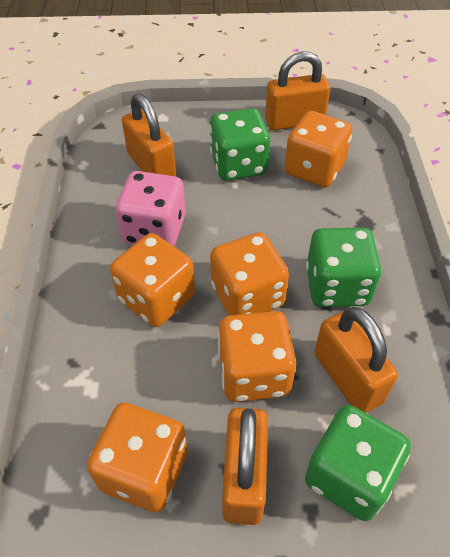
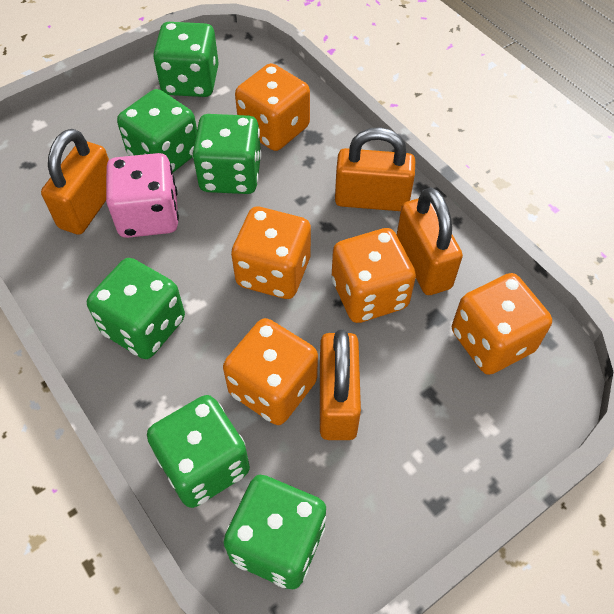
green dice: [210,108,270,181] [305,405,411,521] [306,228,381,307] = 3 -> [87,258,185,359] [117,89,197,173] [147,395,250,508] [153,22,219,97] [192,114,262,194] [224,475,326,589] = 6

